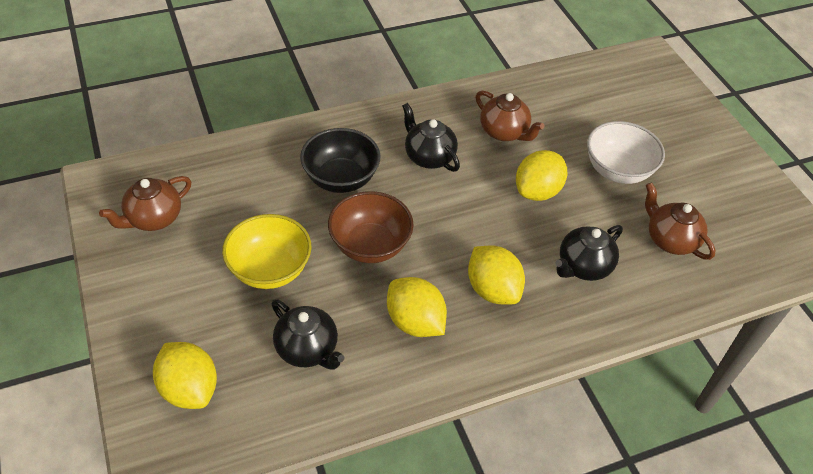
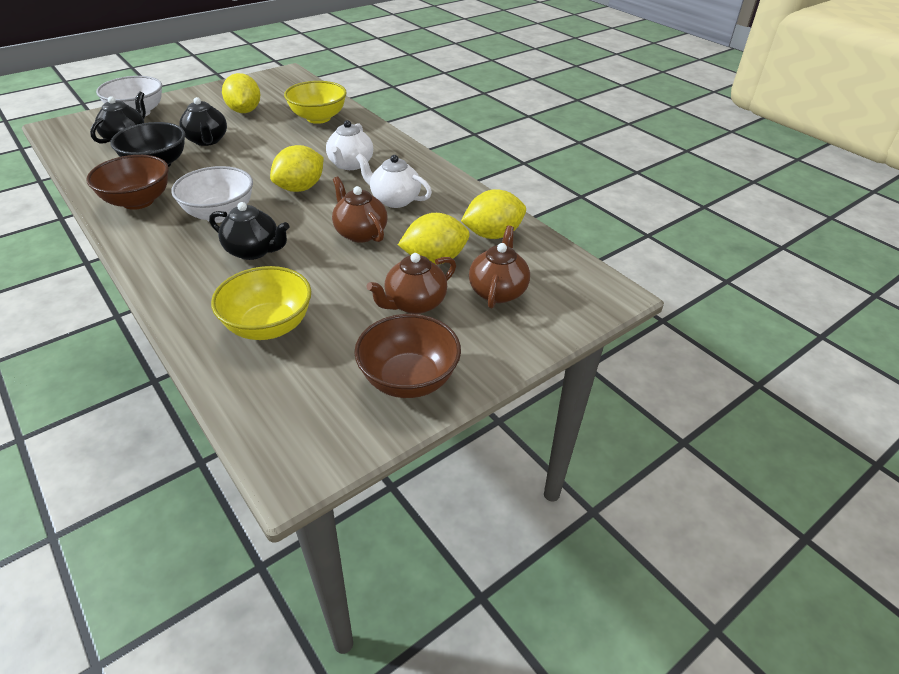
brown bowl: [328,191,414,263] = 1 -> [86,155,169,210] [354,314,461,398] = 2
white bowl: [587,121,665,184] = 1 -> [96,76,162,116] [171,166,253,223] = 2
white teapot: none = 0 -> [326,120,373,170] [356,153,432,208] = 2
yellow bowl: [222,214,311,289] = 1 -> [211,266,311,340] [284,81,347,124] = 2

